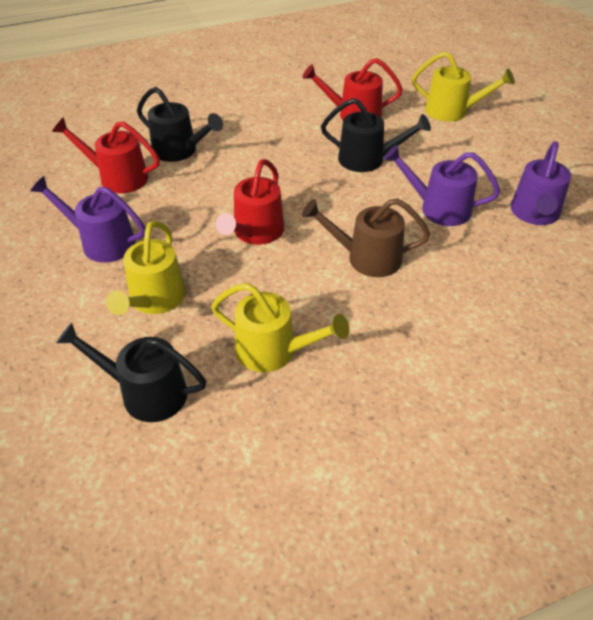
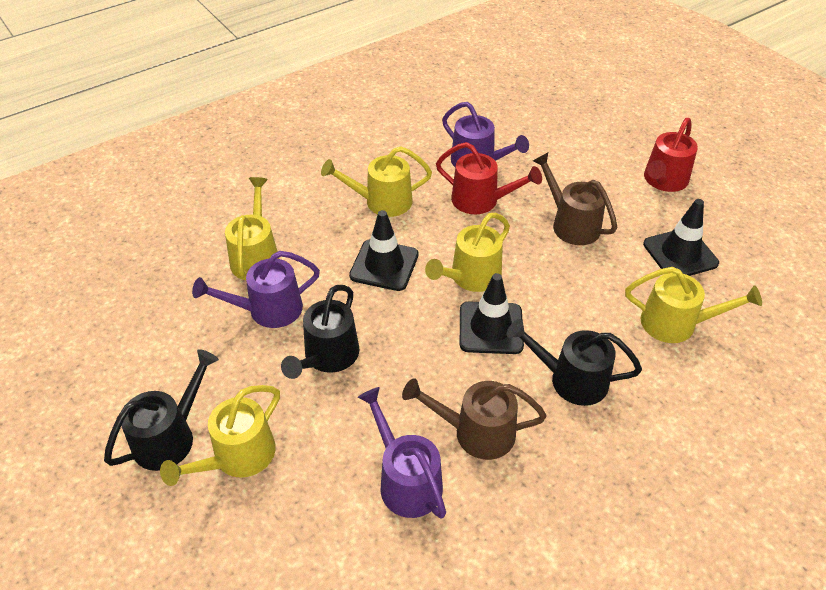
black traffic cone: none = 0 -> [349,210,418,291] [460,273,524,354] [643,199,719,276] = 3
brown watering can: [302,199,430,277] = 1 -> [402,378,547,460] [533,153,617,245] = 2
red watering can: [52,117,160,194] [216,159,284,245] [302,58,403,120] = 3 -> [436,142,542,214] [644,118,698,192] = 2
yellow watering can: [106,221,185,315] [211,283,350,372] [412,52,515,122] = 3 -> [160,385,280,486] [225,177,279,280] [321,146,432,217] [425,213,510,292] [625,267,762,343] = 5

